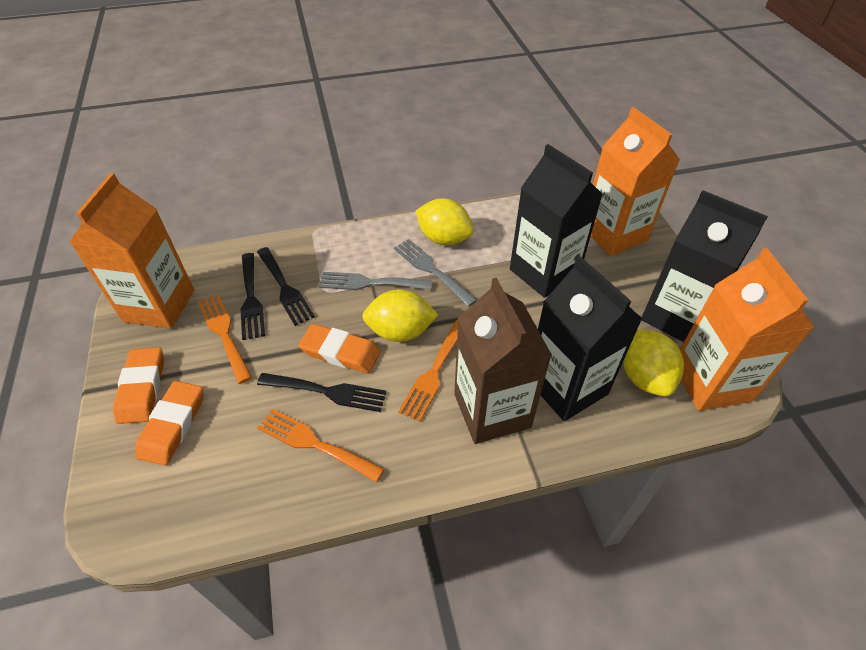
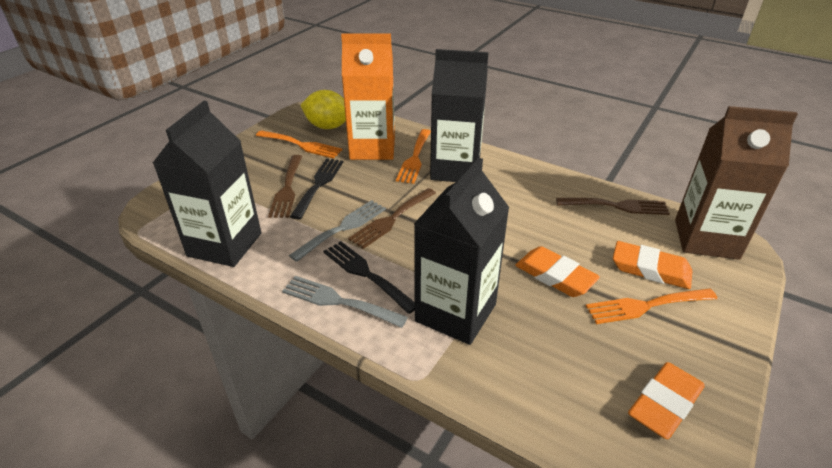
black fork: [240,253,265,340] [257,247,315,326] [257,373,387,412] = 3 -> [290,158,344,219] [323,241,415,314] = 2
brown fork: none = 0 -> [268,155,302,218] [348,188,436,249] [556,198,670,215] = 3
orange carton: [69,173,194,329] [591,107,680,256] [680,248,815,411] = 3 -> [341,33,395,160] = 1
yellow lemon: [362,289,438,342] [416,198,473,245] [623,330,684,396] = 3 -> [300,90,346,129] = 1

